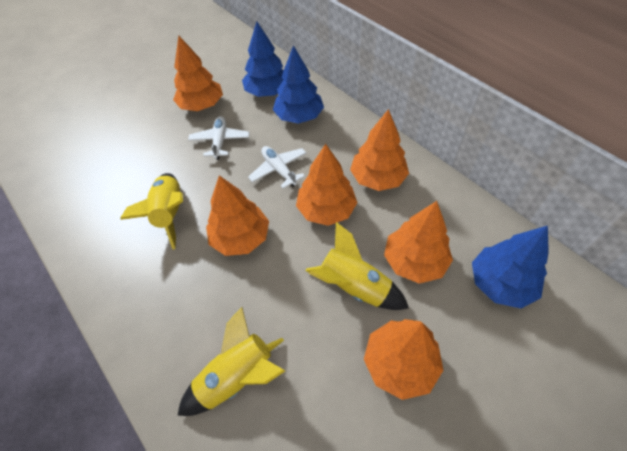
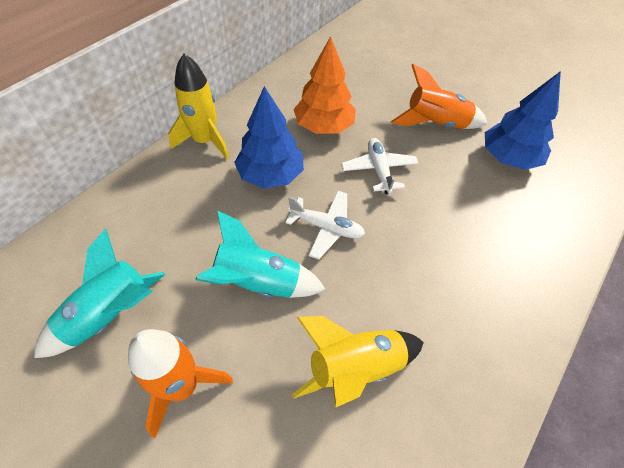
blue tree: [242,21,284,97] [273,45,324,124] [472,226,549,308] = 3 -> [234,86,304,189] [485,71,561,170] = 2
orange rocket: none = 0 -> [128,329,233,438] [391,64,488,129] = 2
orange tree: [173,35,223,111] [206,175,269,256] [296,144,358,226] [350,109,409,191] [364,319,444,400] [384,201,453,284] = 6 -> [293,36,356,134] = 1
turquoise rocket: none = 0 -> [34,229,165,358] [195,211,326,298] = 2
yellow rocket: [121,173,183,250] [177,307,285,416] [306,222,409,310] = 3 -> [168,53,229,159] [292,316,424,408] = 2

